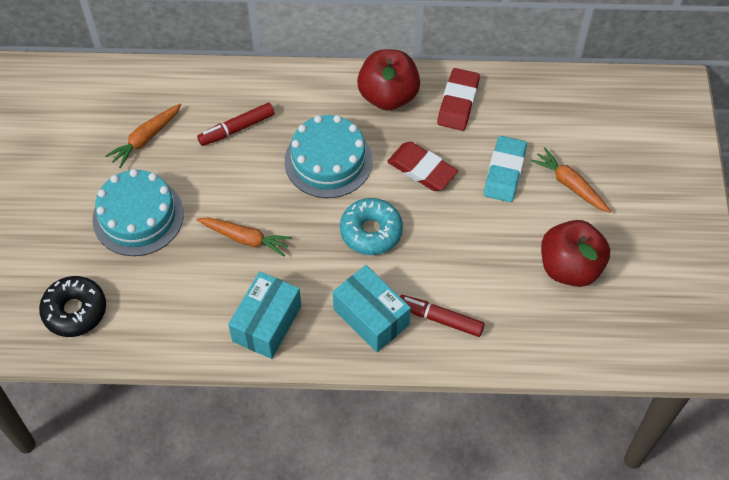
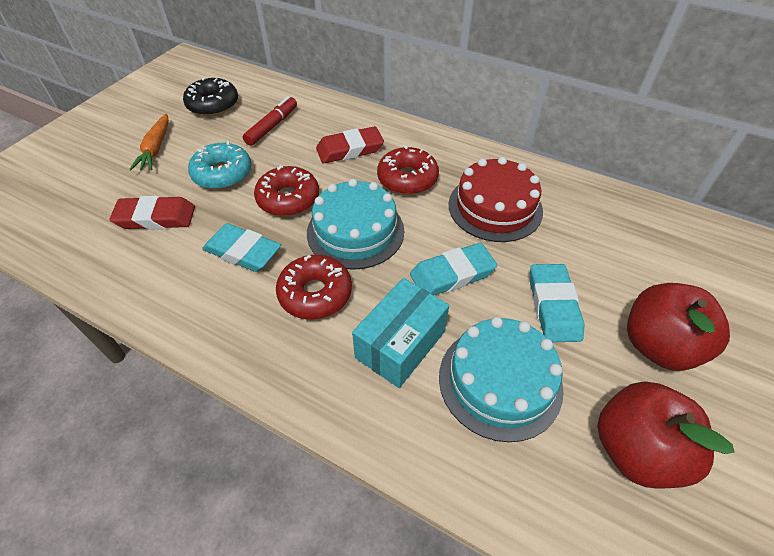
orange carrot: [105,104,181,168] [196,217,292,257] [530,148,611,213] = 3 -> [129,113,169,170] = 1
red cake: none = 0 -> [449,157,543,242] = 1
red donut: none = 0 -> [254,166,319,216] [276,255,352,319] [377,145,439,195] = 3
red marker: [197,103,275,146] [400,295,485,337] = 2 -> [243,96,297,146] = 1
turquoise box: [228,271,301,359] [333,265,411,352] = 2 -> [352,278,449,388] = 1
turquoise eraser: [484,136,527,202] = 1 -> [202,223,281,272] [410,243,497,295] [530,264,584,342] = 3

